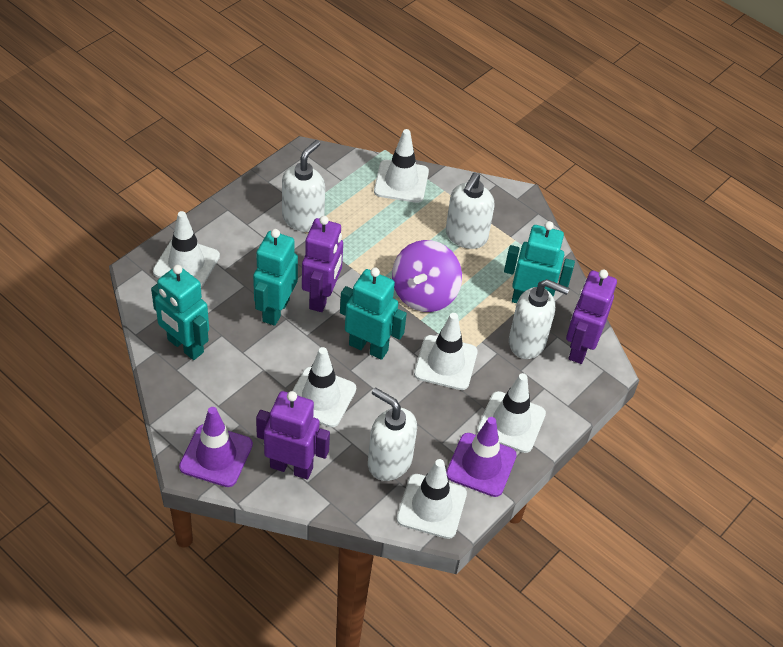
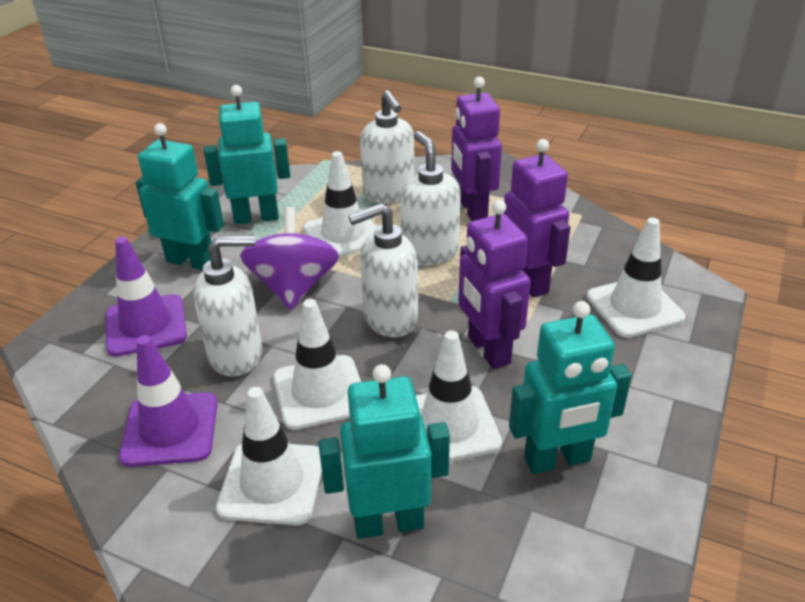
white traffic cone: [153,211,220,287] [292,347,356,427] [374,129,429,203] [397,459,467,539] [414,313,478,390] [477,373,546,453] = 6 -> [216,387,322,525] [273,299,361,430] [303,151,376,257] [416,331,502,462] [587,218,685,338] = 5

